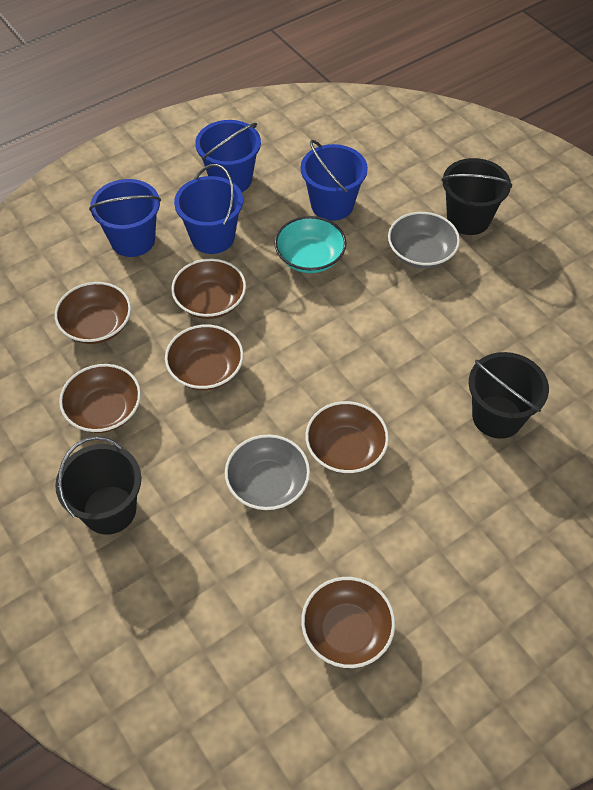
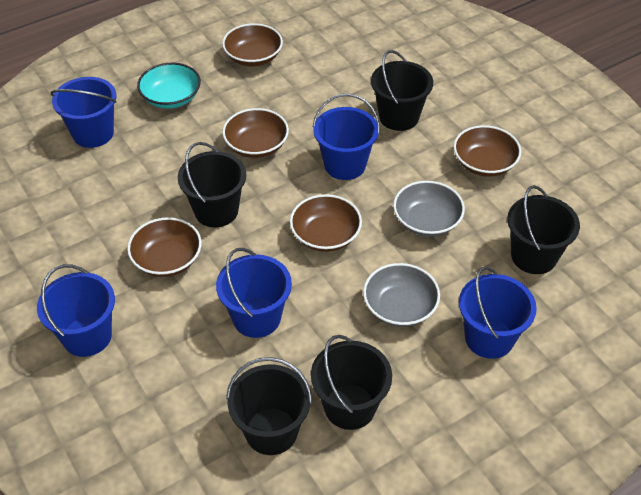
black bucket: [55,436,141,535] [441,158,512,235] [469,352,549,439] = 3 -> [178,142,246,227] [226,357,312,455] [311,335,392,430] [371,50,433,131] [507,185,580,274] = 5
blue bucket: [89,179,161,257] [174,164,243,254] [195,120,261,192] [301,140,368,221] = 4 -> [37,264,115,357] [50,77,117,148] [216,248,292,338] [313,94,380,180] [459,266,537,359] = 5
brown bowl: [55,282,131,344] [59,364,141,433] [165,325,244,390] [172,259,246,319] [301,577,395,668] [305,401,389,474] = 6 -> [127,217,202,277] [222,23,283,66] [222,108,289,158] [290,194,362,252] [453,125,521,177] = 5

